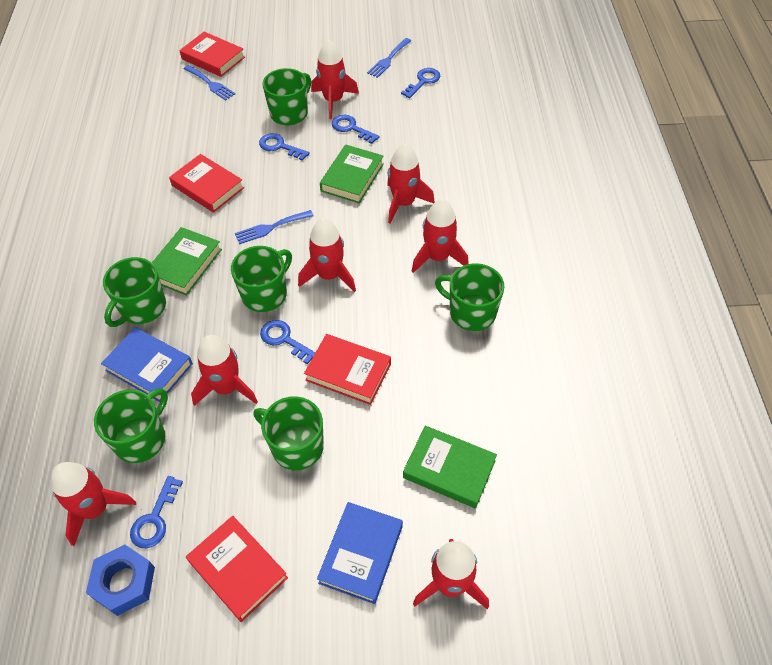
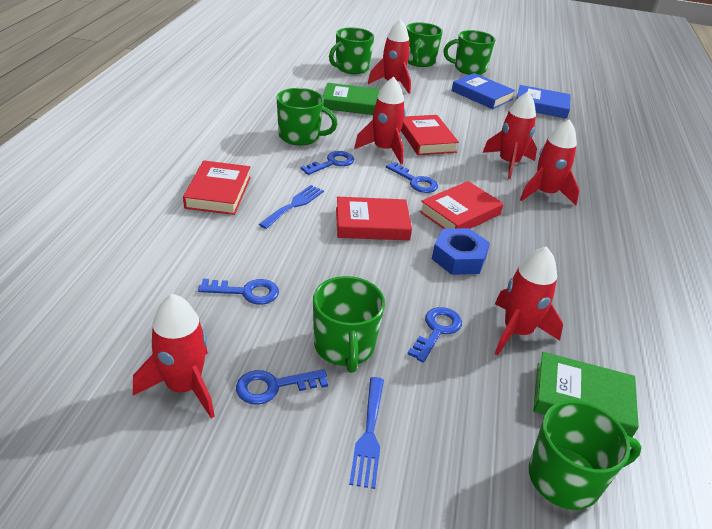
blue fork: [184,65,235,101] [235,210,313,244] [367,38,411,78] = 3 -> [259,185,324,229] [349,377,384,489] = 2
green book: [152,227,222,296] [320,144,384,203] [403,426,497,508] = 3 -> [323,83,380,115] [533,352,639,438] = 2
red rocket: [51,462,136,546] [191,335,258,406] [298,218,356,292] [311,39,359,119] [387,143,435,224] [411,199,469,273] [413,539,489,610] = 7 -> [133,294,215,418] [354,77,406,164] [368,19,411,94] [483,91,537,179] [495,246,563,355] [520,119,580,206] = 6

